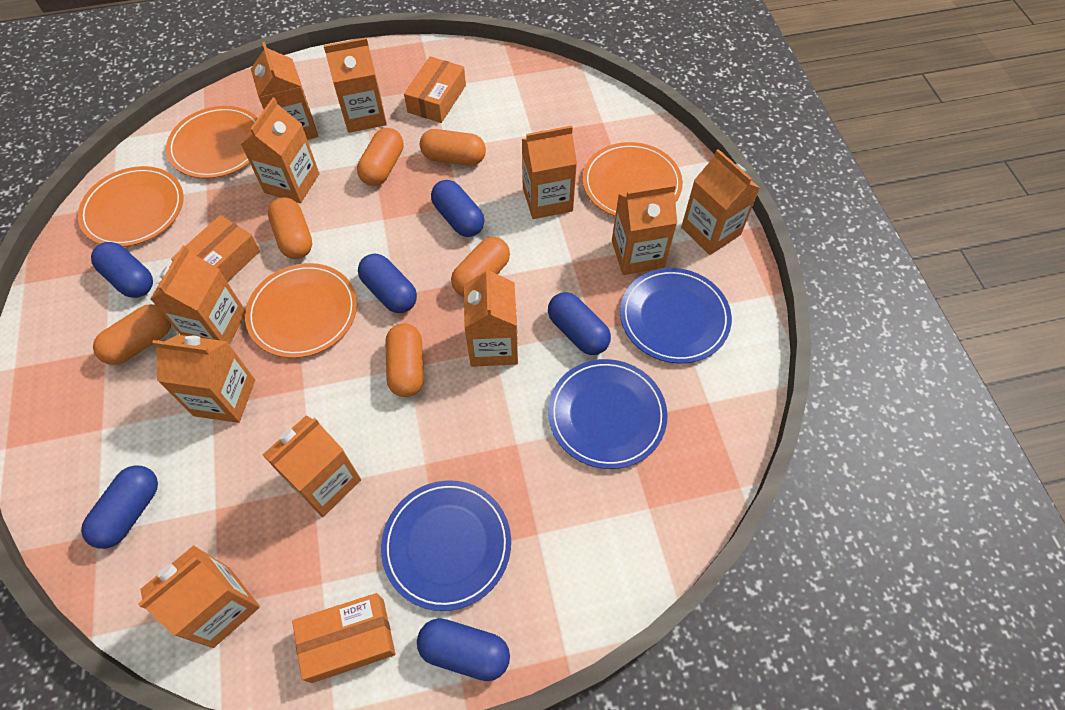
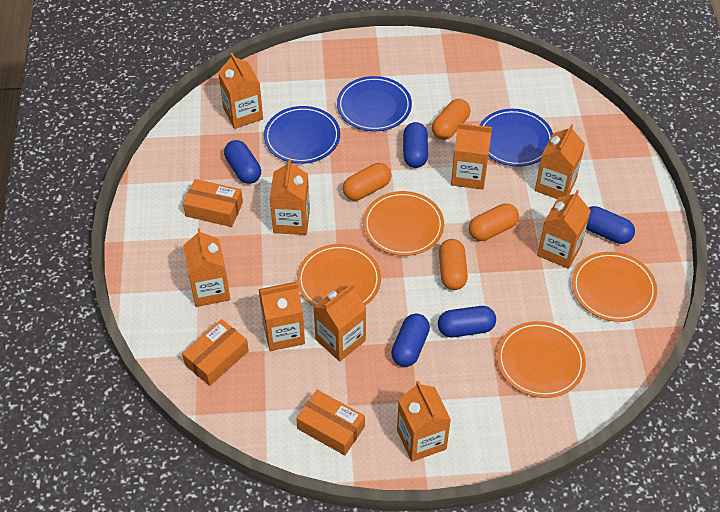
blue capsule: [81,465,158,549] [91,242,153,298] [358,254,417,313] [417,618,510,681] [431,180,484,237] [548,292,611,355] = 6 -> [224,140,261,184] [391,314,430,367] [403,122,428,168] [438,306,496,337] [586,206,635,244] = 5
orange capsule: [93,304,171,365] [268,198,312,259] [357,128,404,186] [385,323,424,397] [420,129,486,166] [451,237,510,297] = 6 -> [343,163,392,200] [432,99,470,140] [439,239,468,290] [469,203,519,241] = 4
orange carton: [138,545,260,648] [150,245,246,345] [152,335,255,423] [241,98,320,203] [251,42,318,140] [263,416,361,517] [323,37,387,133] [464,265,518,367] [522,126,577,219] [612,184,677,275] [681,149,760,255] = 11 -> [183,228,230,307] [218,53,263,129] [259,282,305,351] [270,159,310,235] [314,283,366,362] [397,381,451,462] [451,123,492,190] [535,124,585,199] [537,190,591,269] = 9

